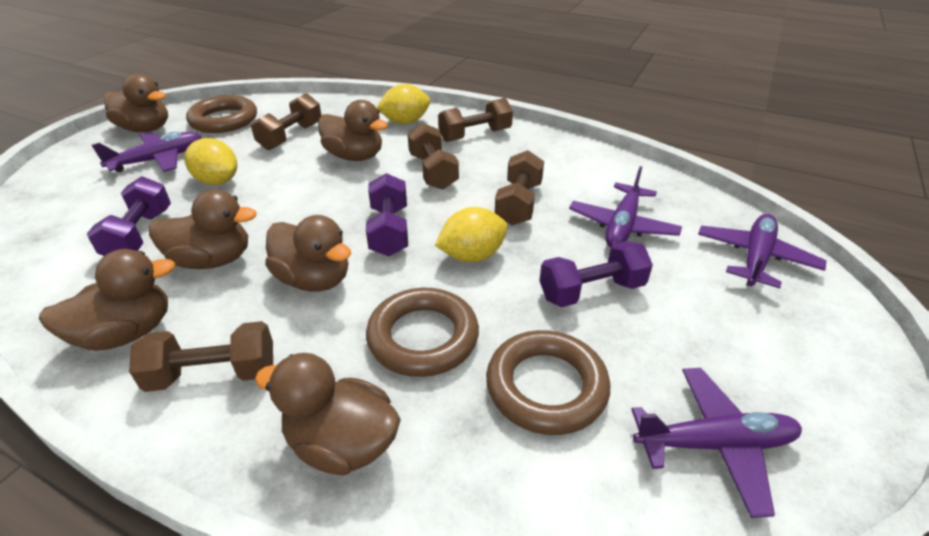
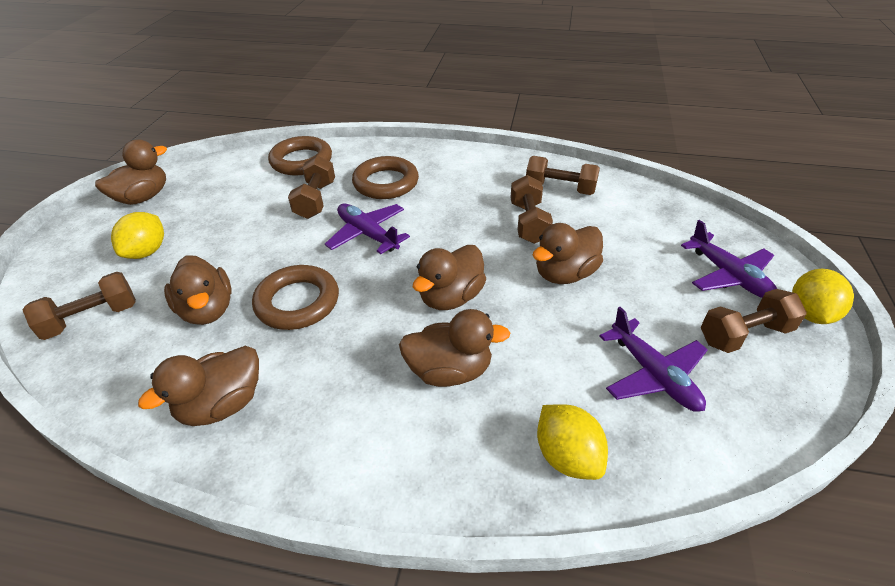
purple dumbbell: [87,176,171,256] [366,173,408,256] [539,241,653,307] = 3 -> none = 0
purple plane: [92,131,202,172] [569,166,682,247] [631,368,802,518] [698,214,826,288] = 4 -> [325,204,410,254] [599,307,708,412] [681,220,777,298] = 3

